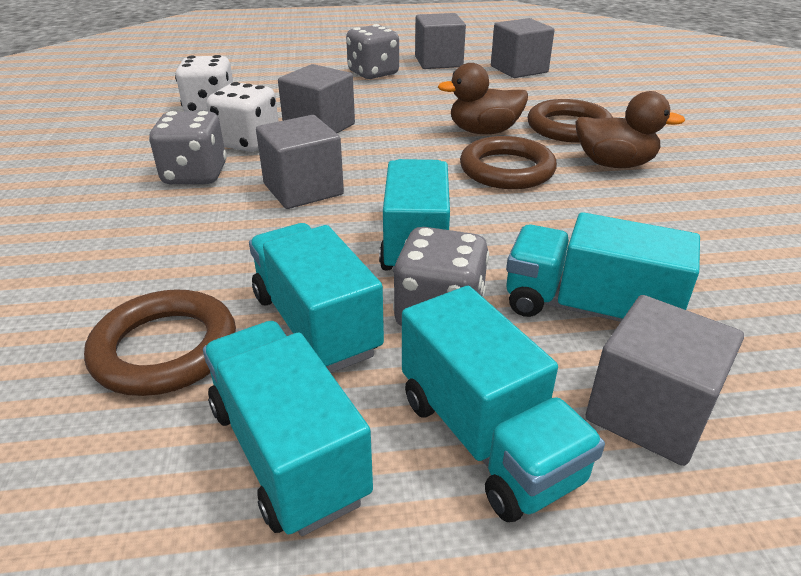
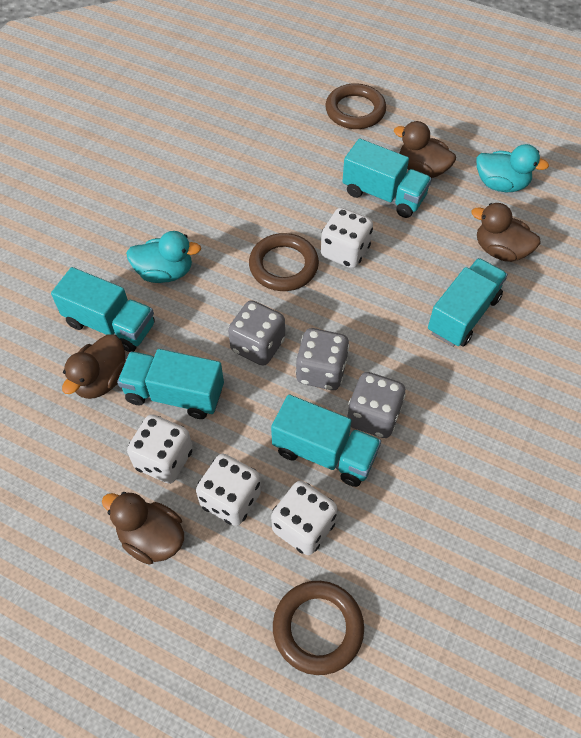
brown duck: [438,63,528,134] [575,91,685,168] = 2 -> [62,334,126,399] [102,492,184,565] [394,121,456,178] [471,203,540,262] = 4
grey cube: [256,115,344,209] [278,64,355,133] [415,13,466,69] [491,18,555,78] [585,295,744,466] = 5 -> none = 0
turquoise duck: none = 0 -> [126,231,201,283] [476,144,549,192] = 2
white dice: [175,55,233,112] [206,82,279,152] = 2 -> [127,414,193,484] [196,454,261,526] [271,481,337,555] [321,208,373,268] = 4

